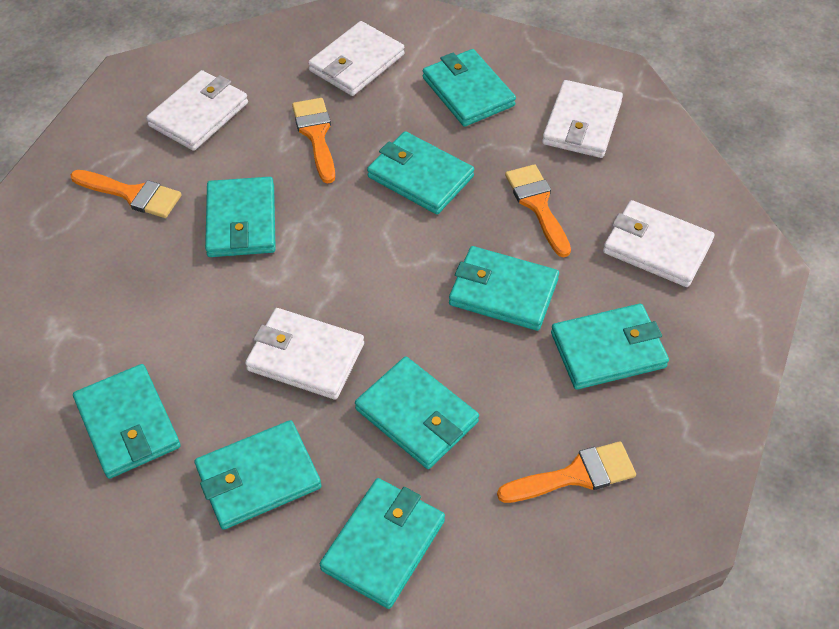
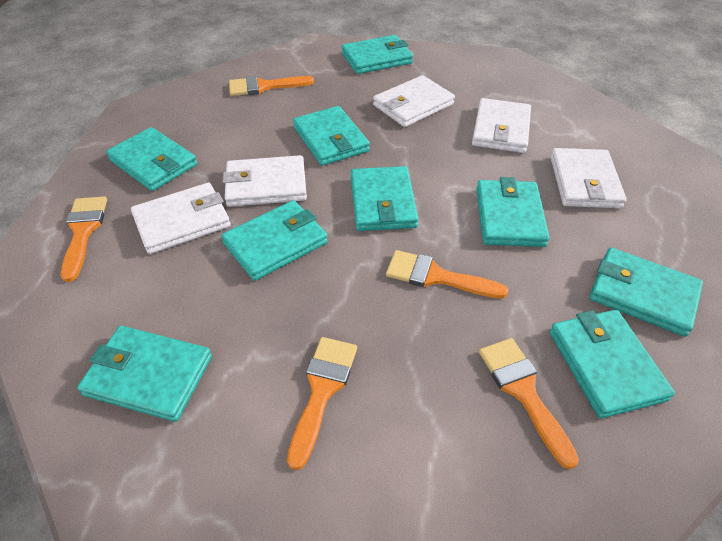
orange brush: [71,170,182,218] [292,98,335,183] [497,441,636,503] [505,164,571,257] = 4 -> [61,196,107,282] [229,76,314,96] [287,337,357,470] [386,250,508,298] [479,338,579,469] = 5

